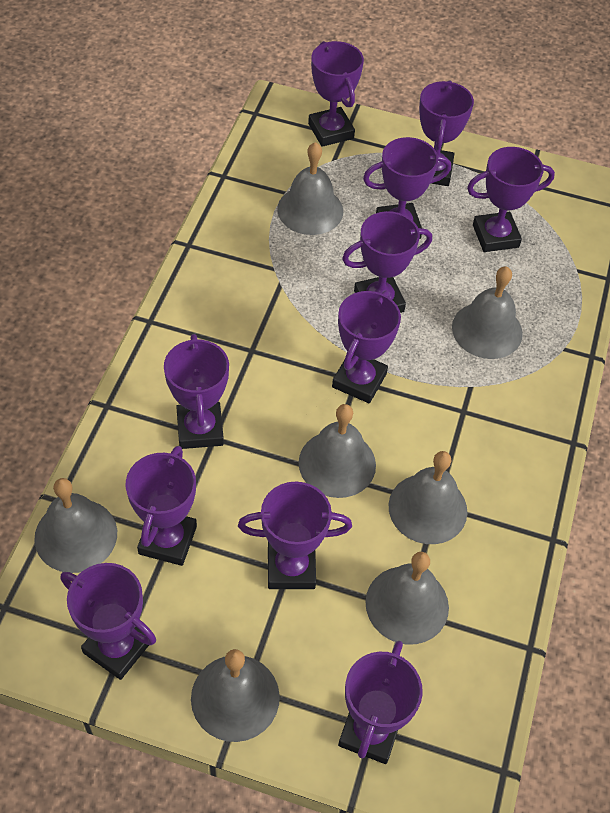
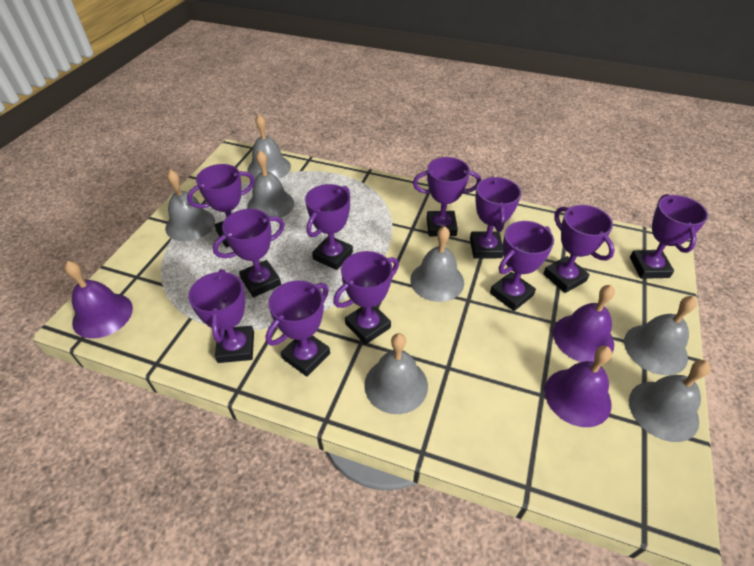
purple bell: none = 0 -> [65,261,133,339] [545,346,612,427] [553,285,615,362] = 3

